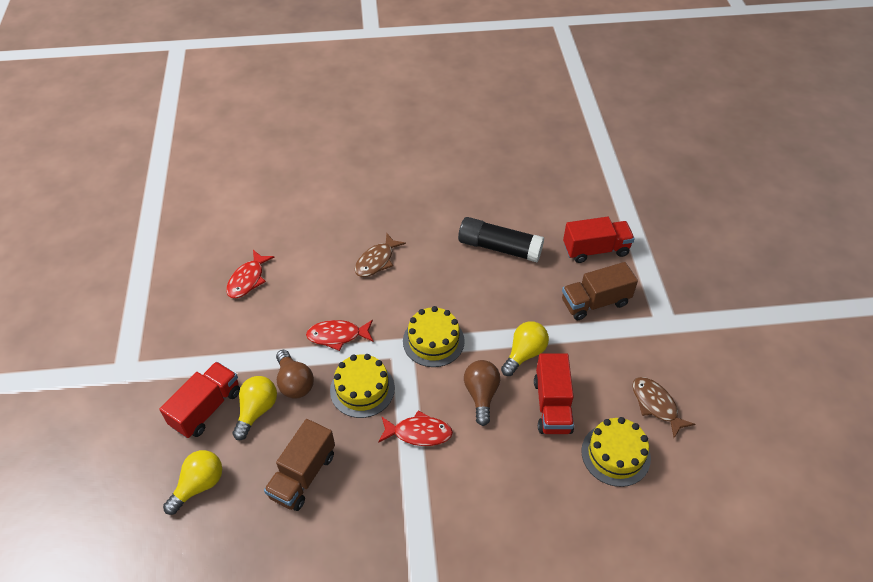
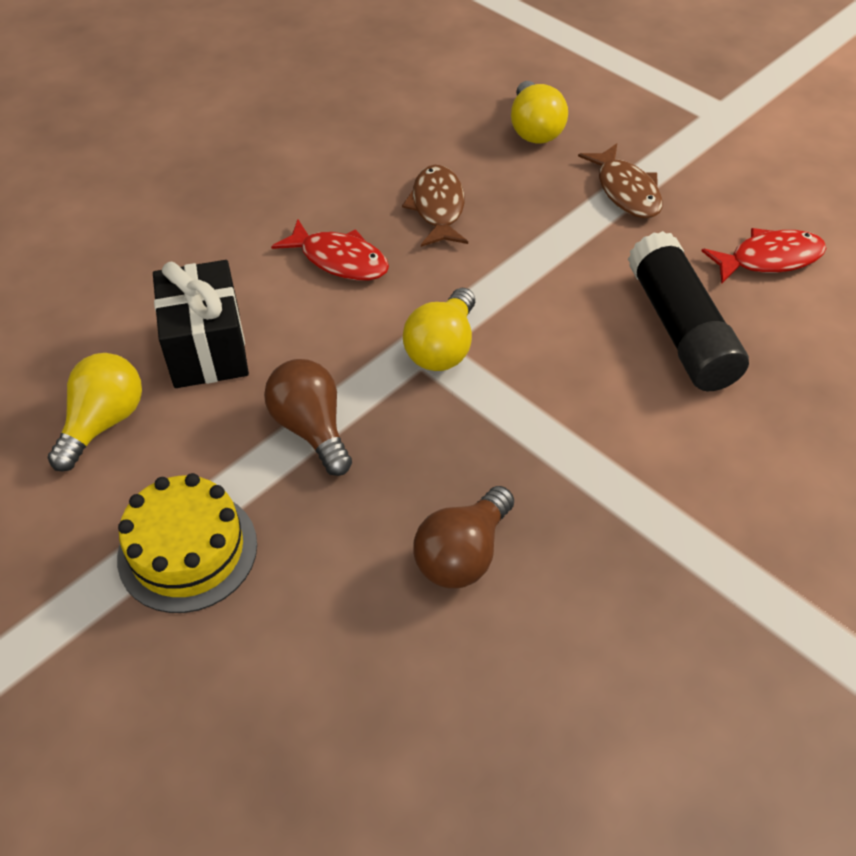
black gift: none = 0 -> [153,260,249,388] = 1
brown truck: [264,419,335,511] [562,262,638,320] = 2 -> none = 0
red fish: [226,250,275,298] [306,320,373,351] [378,410,453,446] = 3 -> [271,219,389,280] [702,228,826,284] = 2
red truck: [159,362,240,438] [534,353,574,434] [563,217,635,263] = 3 -> none = 0
yellow cake: [330,354,395,418] [403,306,465,367] [581,417,651,487] = 3 -> [117,473,257,613] = 1

